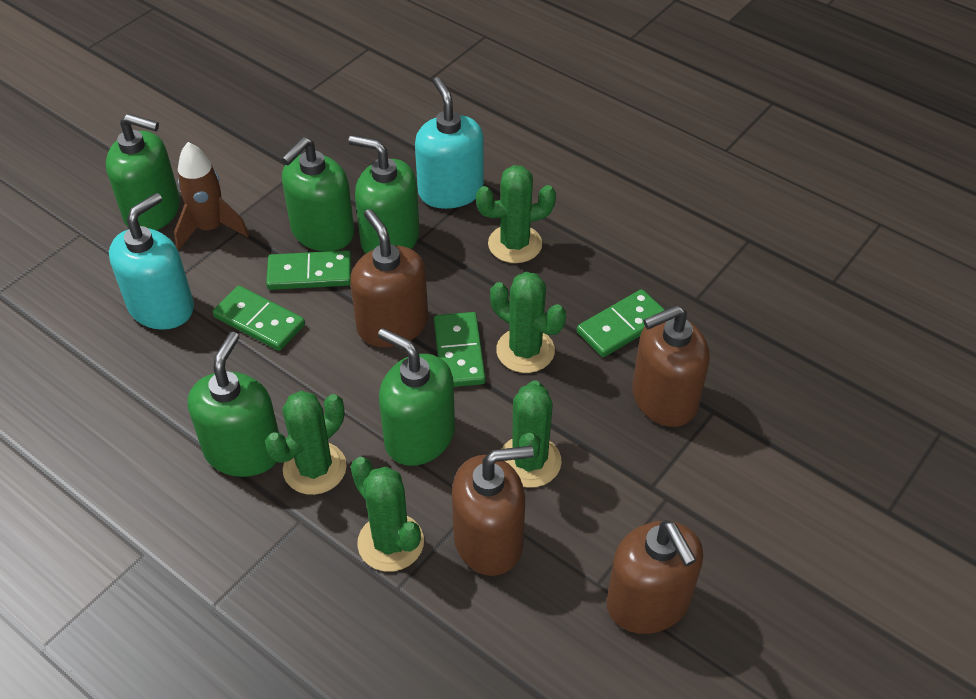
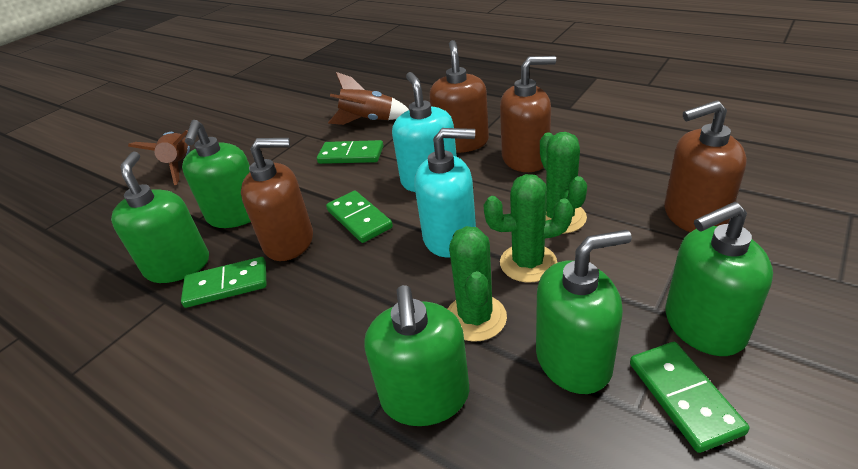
brown rocket: [174,142,249,250] = 1 -> [128,130,190,185] [328,72,409,125] = 2
green cactus: [265,391,347,495] [351,457,424,572] [476,165,556,263] [490,272,566,373] [502,380,562,488] = 5 -> [448,226,507,342] [483,174,573,283] [540,132,587,234] = 3

